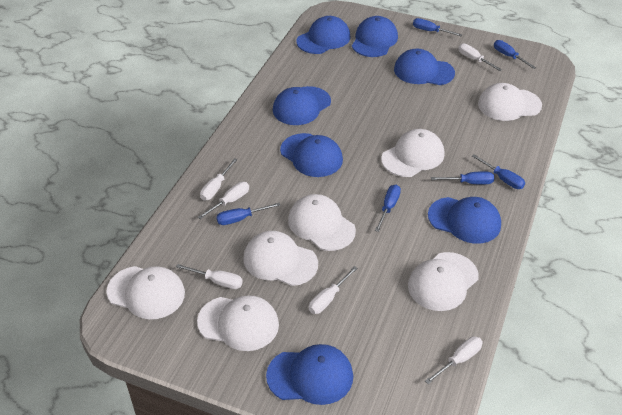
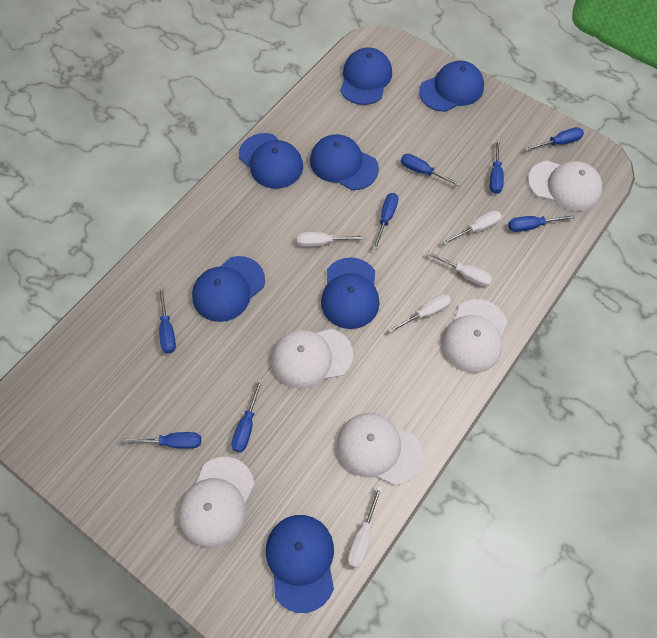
blue screwdriver: [216,203,281,225] [375,185,401,232] [413,18,462,36] [431,171,494,184] [472,155,525,189] [494,40,536,69] = 6 -> [122,432,201,449] [159,288,176,354] [231,379,263,452] [373,193,398,250] [401,154,461,186] [490,139,504,194] [508,215,575,232] [524,127,584,151] = 8
white cap: [106,266,185,319] [197,295,279,351] [243,231,318,286] [288,194,356,251] [381,129,444,177] [408,252,479,311] [478,83,542,121] = 7 -> [179,457,255,547] [272,329,353,389] [337,413,423,486] [442,299,507,373] [528,161,602,211] = 5
white screwdriver: [176,264,243,289] [198,182,249,219] [200,158,238,201] [309,266,358,314] [425,336,483,384] [458,43,502,71] = 6 -> [297,232,365,247] [348,486,382,568] [388,294,451,333] [426,251,492,287] [442,210,502,245] = 5

